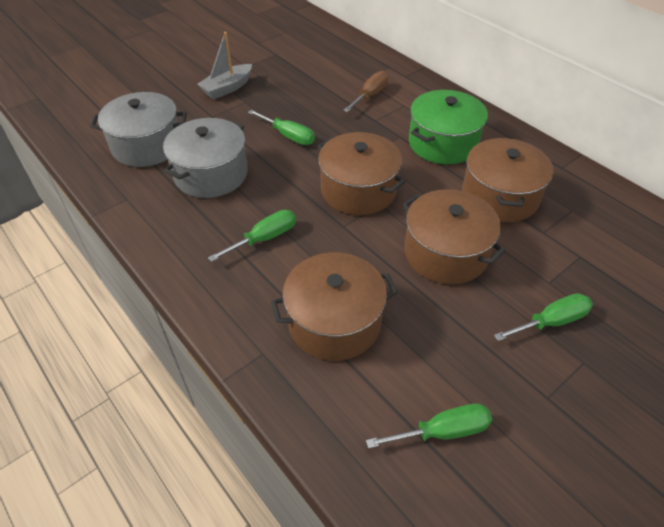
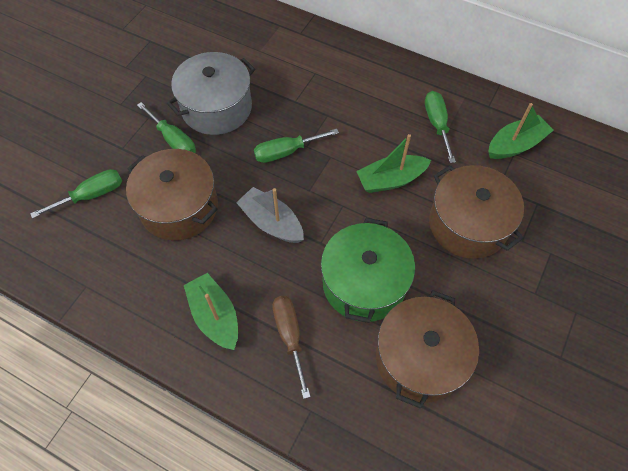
brown pot: [271,252,398,361] [318,132,405,215] [403,189,506,284] [462,138,553,222] = 4 -> [126,149,218,241] [376,290,479,409] [429,165,524,259] = 3
green boat: none = 0 -> [184,273,238,350] [356,134,431,193] [489,103,554,159] = 3
grey pot: [90,92,187,167] [163,118,248,198] = 2 -> [167,52,255,135] = 1

